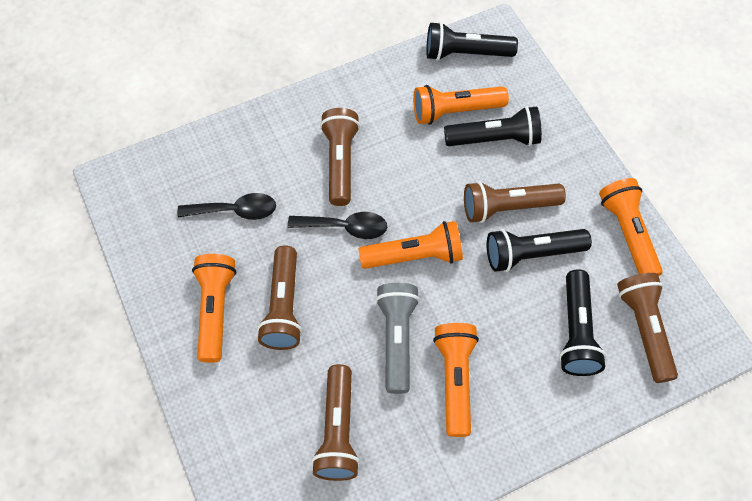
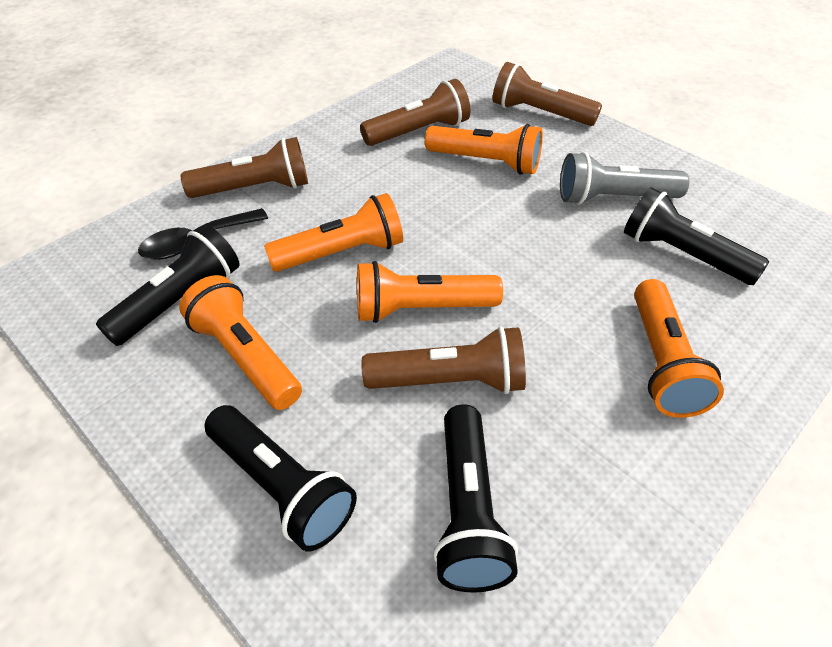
black spoon: [177,193,276,220] [288,212,387,239] = 2 -> [138,208,268,260] = 1
brown flashlight: [257,246,302,350] [312,364,360,481] [320,108,360,206] [464,181,566,223] [617,273,678,383] = 5 -> [181,137,308,198] [360,79,470,146] [361,326,526,394] [493,62,602,126] = 4

